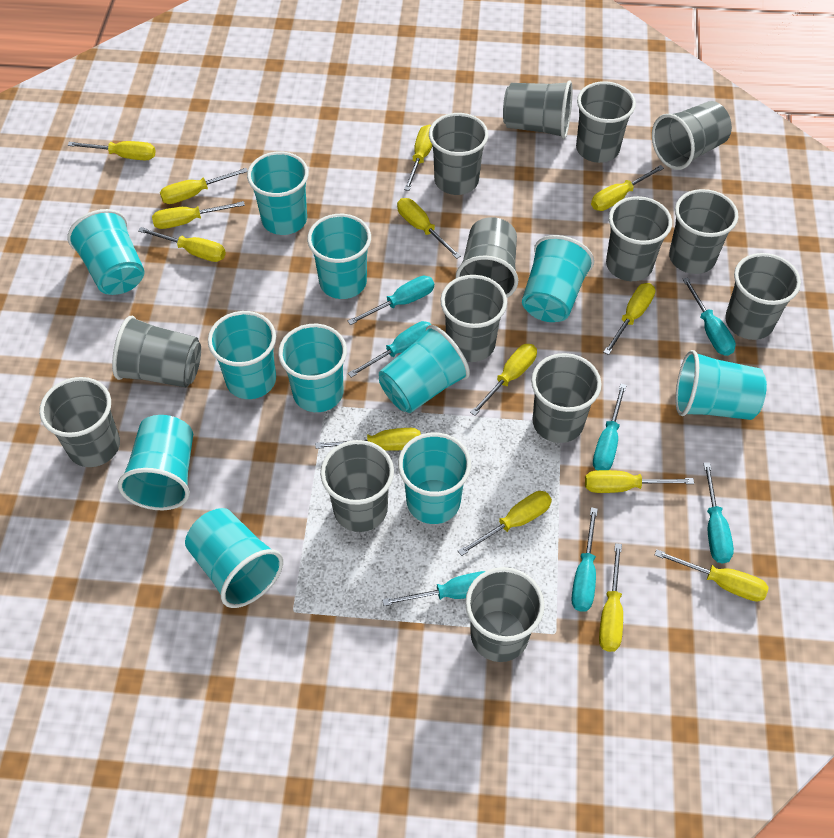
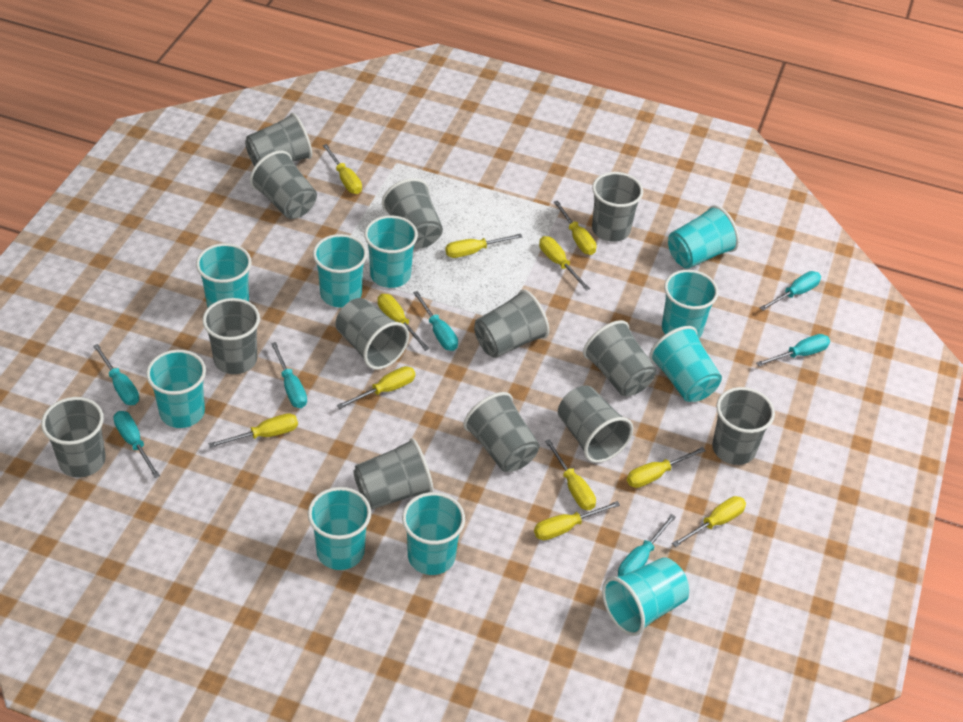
grey cup: [39,377,120,467] [112,316,201,388] [320,440,394,532] [429,113,488,195] [440,275,507,362] [456,217,518,298] [465,567,545,662] [503,81,573,139] [531,353,601,443] [576,81,636,163] [606,196,672,281] [652,101,732,170] [669,189,738,274] [725,253,801,340] = 14 -> [41,397,106,478] [202,298,260,374] [245,113,312,167] [250,151,317,219] [335,298,409,370] [353,438,434,510] [382,178,443,249] [463,392,540,472] [474,289,549,358] [558,386,633,463] [583,320,656,396] [592,172,643,242] [712,387,775,465] = 13
turquoise cup: [68,209,145,295] [118,415,193,510] [185,508,283,608] [208,311,276,399] [247,151,309,235] [278,324,347,412] [307,214,371,299] [379,325,470,413] [398,433,471,524] [522,235,594,322] [676,350,767,420] = 11 -> [146,350,206,428] [196,243,251,307] [308,487,371,570] [313,234,367,307] [364,215,418,288] [402,492,465,575] [602,557,689,636] [649,326,722,402] [662,270,719,338] [668,205,739,269] = 10
yellow screwdriver: [68,141,156,160] [138,227,226,262] [152,201,245,229] [160,168,248,204] [315,428,421,451] [397,198,461,259] [404,125,432,191] [458,491,552,556] [470,344,537,416] [585,470,694,493] [591,165,664,211] [599,543,623,652] [603,283,655,355] [655,549,769,602] = 14 -> [209,413,298,448] [323,144,362,194] [337,366,415,409] [378,294,430,351] [445,234,522,258] [534,501,620,540] [539,236,590,291] [545,439,596,510] [554,201,596,255] [627,447,706,488] [672,496,746,547] = 11

